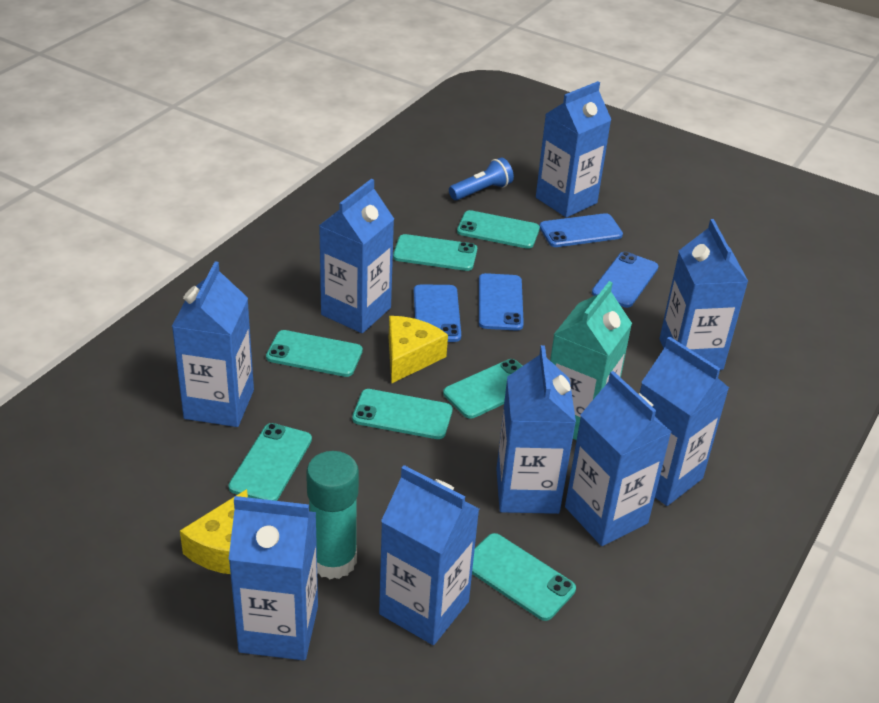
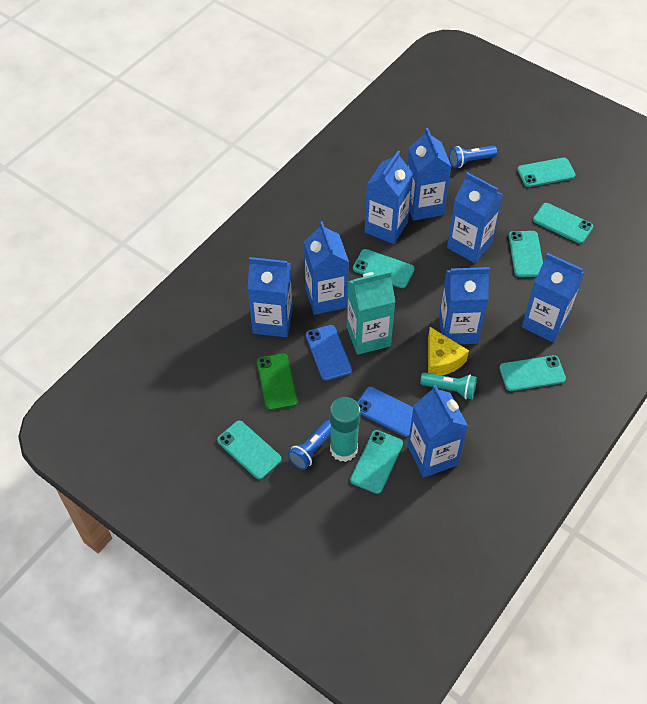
blue carton: [172,261,254,427] [228,496,318,660] [319,179,394,333] [379,465,479,645] [496,345,576,514] [536,81,611,218] [565,371,671,546] [640,336,729,506] [659,219,749,370] = 9 -> [248,257,293,337] [304,221,349,315] [365,151,413,244] [407,128,452,221] [408,384,468,478] [439,267,490,344] [447,172,503,263] [522,253,584,342] = 8
blue flashlight: [449,157,514,200] = 1 -> [288,420,331,470] [449,146,497,168] = 2
blue phone: [414,284,461,342] [479,273,524,331] [539,213,623,247] [592,252,658,308] = 4 -> [306,325,352,381] [357,387,413,437] = 2
green phone: none = 0 -> [257,354,298,410] = 1
turquoise flashlight: none = 0 -> [420,372,477,399] = 1
yellow cheese: [180,489,248,574] [389,316,448,384] = 2 -> [428,327,469,375] = 1

